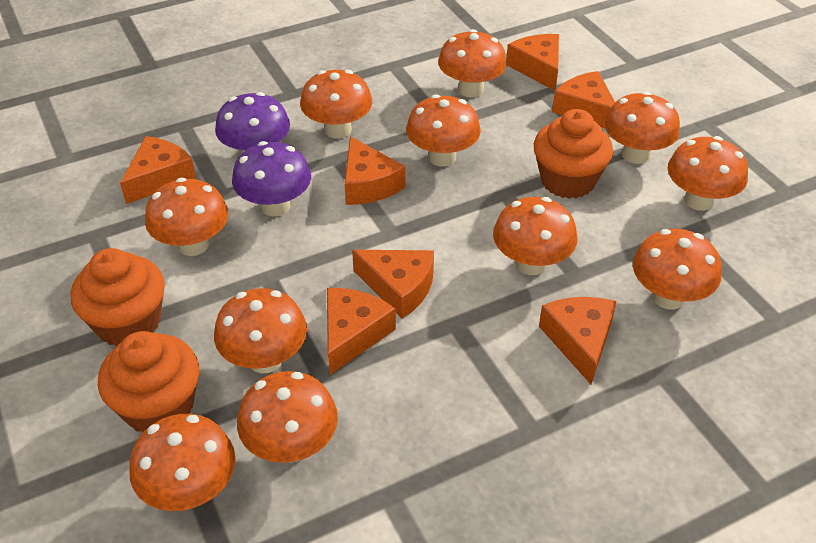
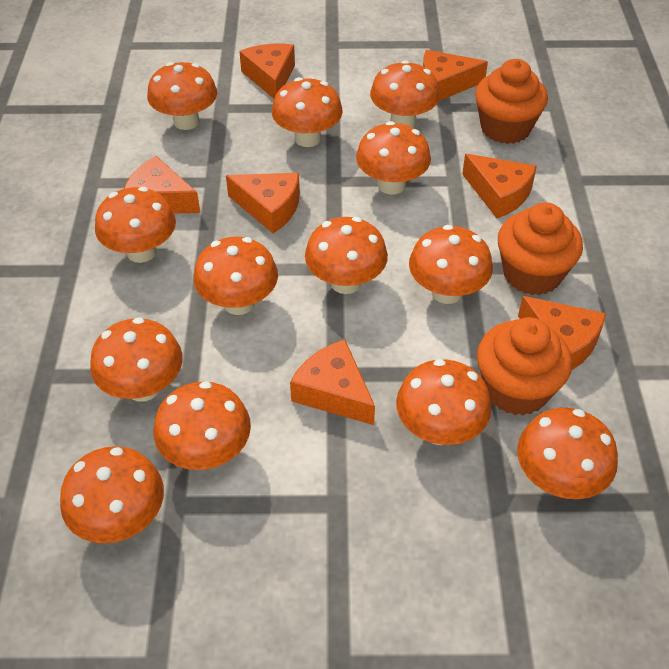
orange mushroom: [129,414,236,511] [145,178,228,256] [214,288,307,373] [237,371,338,463] [300,70,372,139] [406,94,481,167] [438,29,507,97] [493,197,577,275] [604,91,680,164] [633,229,721,310] [668,136,748,211] = 11 -> [60,446,164,543] [90,317,183,402] [95,187,176,263] [147,62,217,130] [154,381,251,470] [194,236,278,315] [272,77,343,147] [305,217,388,294] [356,121,431,195] [370,60,440,127] [396,359,492,445] [409,225,493,304] [517,408,618,499] = 13
purple mushroom: [215,92,290,152] [232,141,311,216] = 2 -> none = 0

